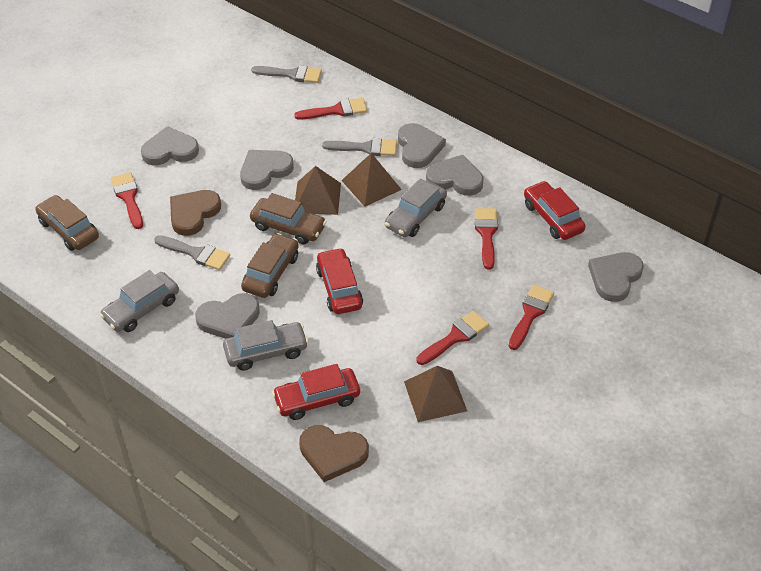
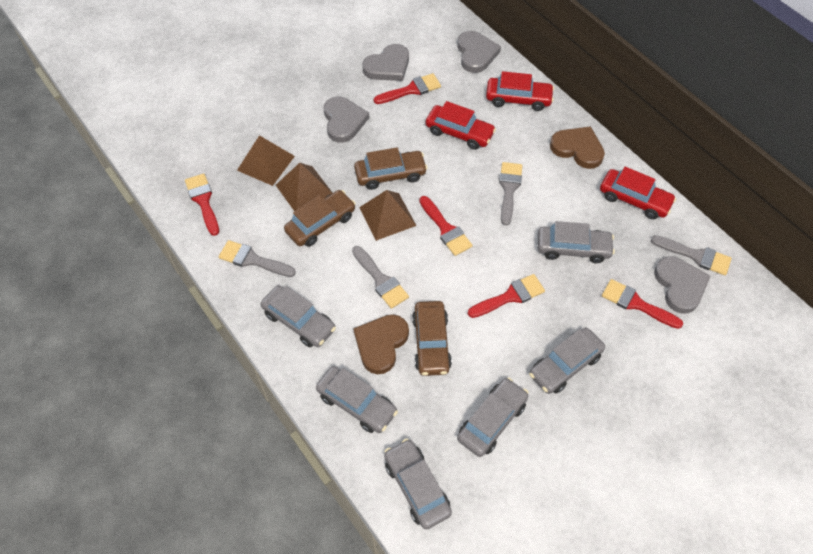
grey brush: [154,235,230,270] [251,65,322,83] [322,138,397,156] = 3 -> [219,240,296,277] [352,246,409,309] [499,162,522,225] [650,235,732,275] = 4
grey car: [100,270,179,332] [223,320,308,371] [385,179,447,237] = 3 -> [261,285,336,347] [316,366,398,433] [384,439,452,529] [457,378,529,457] [529,327,605,394] [538,221,615,263] = 6
grey heart: [141,126,199,165] [195,293,260,339] [240,150,294,190] [398,123,446,168] [426,155,484,196] [588,252,644,302] = 6 -> [323,97,369,143] [362,44,409,81] [457,31,501,73] [654,256,711,314] = 4

